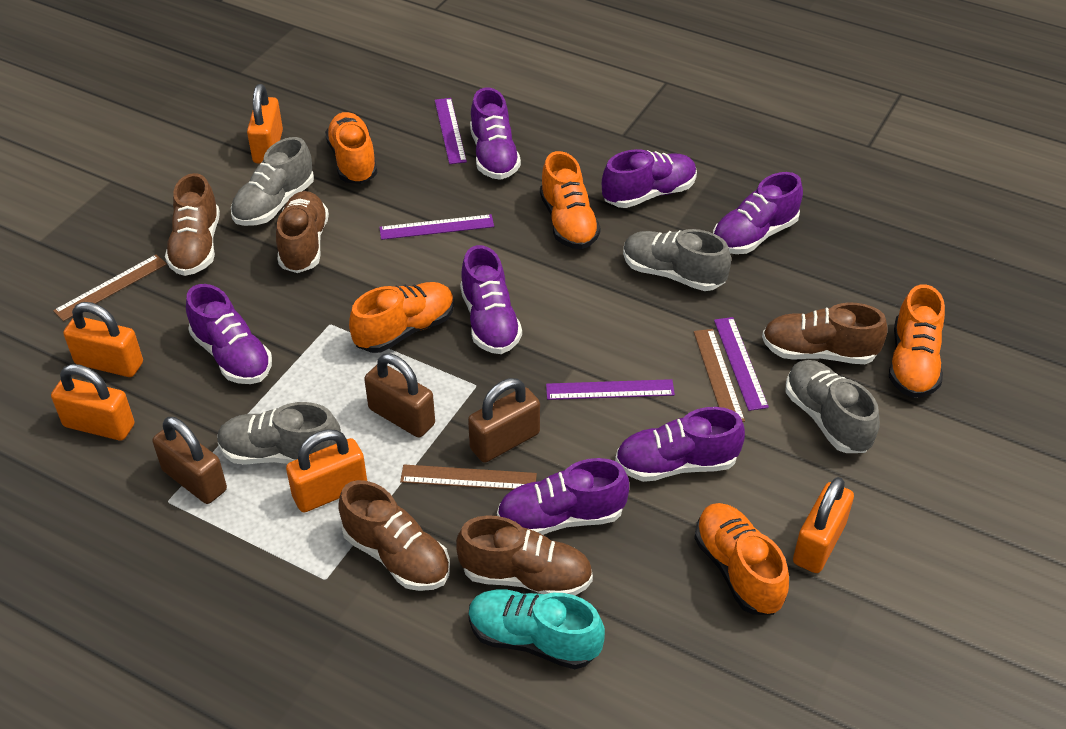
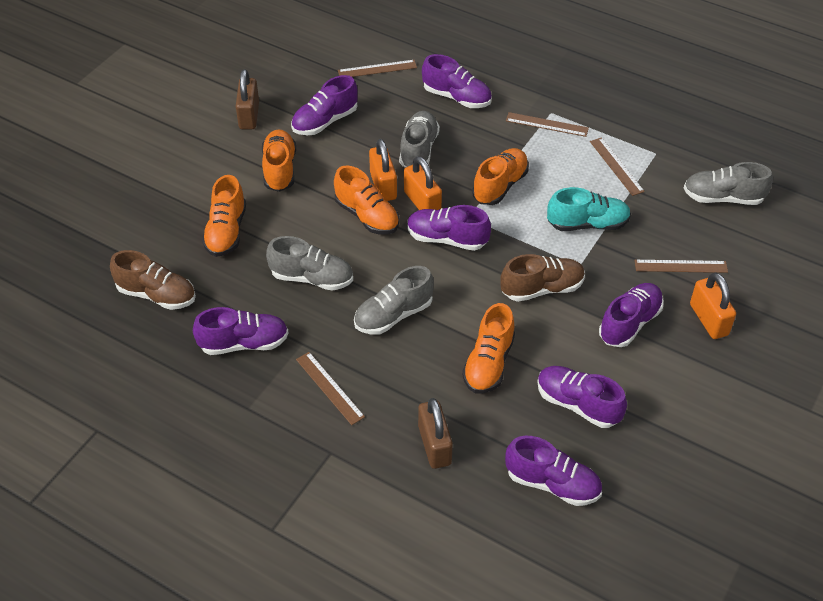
brown padlock: [153,417,227,504] [364,354,435,438] [468,378,540,463] = 3 -> [236,69,259,129] [418,398,453,469] = 2
brown ruler: [53,254,167,321] [400,464,537,490] [694,329,745,422] = 3 -> [296,352,365,425] [338,60,417,77] [506,112,589,137] [590,137,645,196] [635,260,728,273] = 5
brown shoe: [165,173,220,276] [276,191,329,273] [338,480,450,591] [456,515,593,595] [762,303,888,364] = 5 -> [110,250,196,310] [500,254,585,302] = 2
orange padlock: [51,364,135,441] [63,302,143,377] [247,84,283,163] [286,429,367,512] [793,477,854,573] = 5 -> [369,139,397,201] [404,156,442,210] [690,272,736,339] = 3
purple ruler: [379,214,494,240] [435,98,467,164] [546,379,675,400] [714,317,769,411] = 4 -> none = 0

